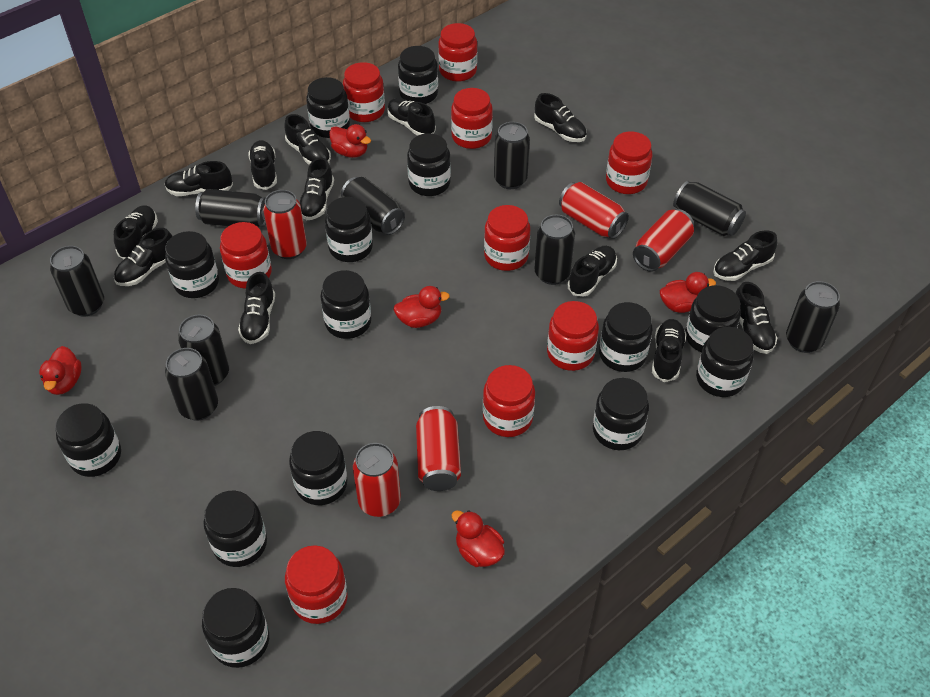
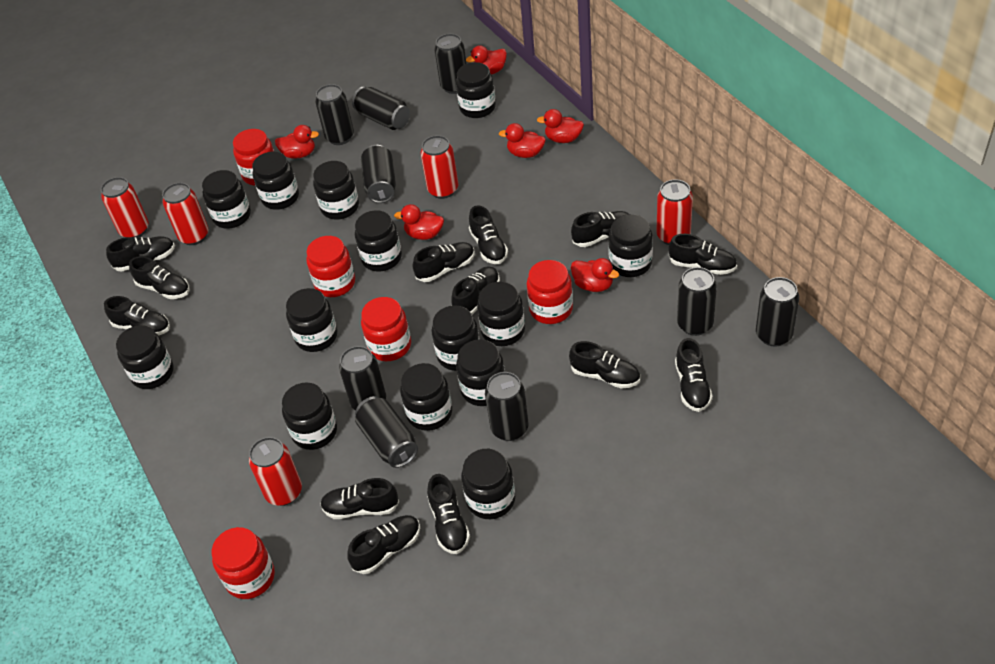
red duck: [39,346,82,395] [329,124,371,158] [393,286,450,328] [451,510,505,567] [660,272,716,313] = 5 -> [275,125,319,159] [394,204,444,240] [466,45,507,75] [499,123,546,158] [537,109,584,143] [571,258,619,292] = 6
red jar: [220,222,272,289] [285,545,348,624] [343,62,385,122] [438,23,477,82] [451,88,493,149] [483,365,535,437] [484,205,530,271] [547,301,599,371] [606,131,652,194] = 9 -> [212,527,275,599] [233,129,274,186] [306,236,355,297] [361,297,411,361] [526,260,573,324] = 5

